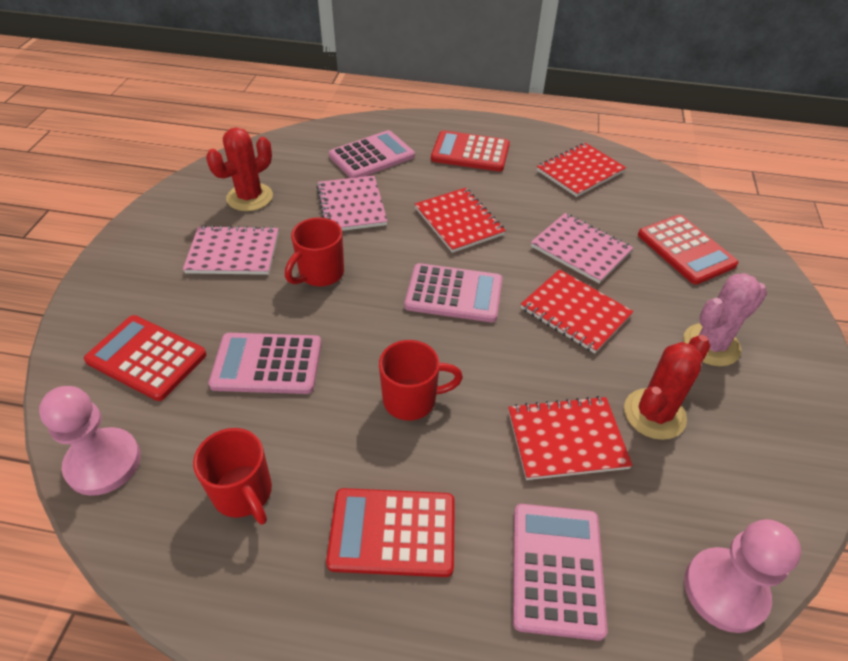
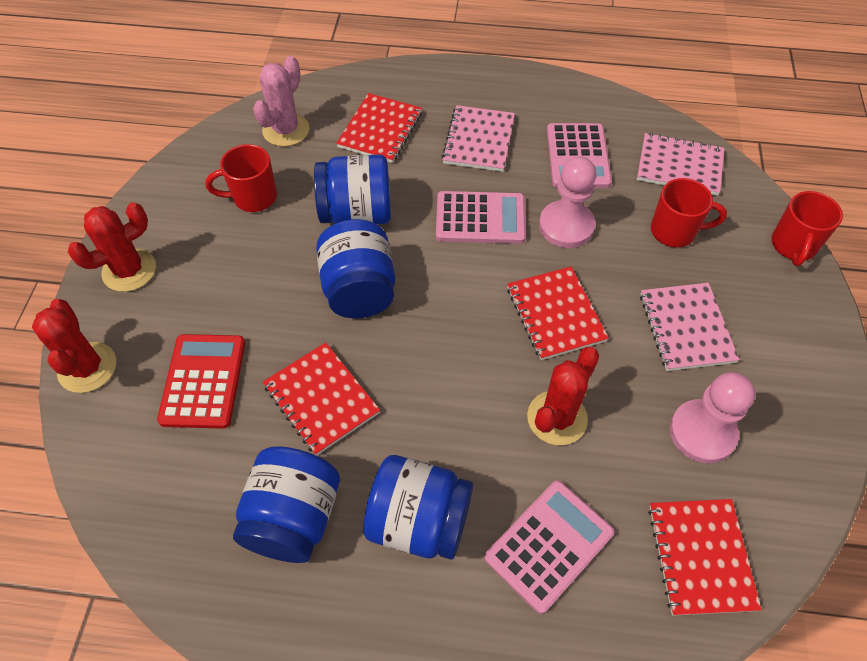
blue jar: none = 0 -> [233,446,340,563] [314,154,391,224] [316,219,395,318] [363,455,473,560] = 4
pink calculator: [209,333,321,394] [329,130,415,178] [405,263,502,322] [513,504,608,641] = 4 -> [436,191,526,244] [484,480,614,614] [547,123,612,188] = 3
red cactus: [206,128,273,211] [624,335,711,440] = 2 -> [32,299,116,393] [68,202,156,292] [527,347,599,445] = 3
red calculator: [84,315,207,401] [326,488,455,577] [431,130,510,172] [638,215,739,285] = 4 -> [157,334,245,429] = 1

